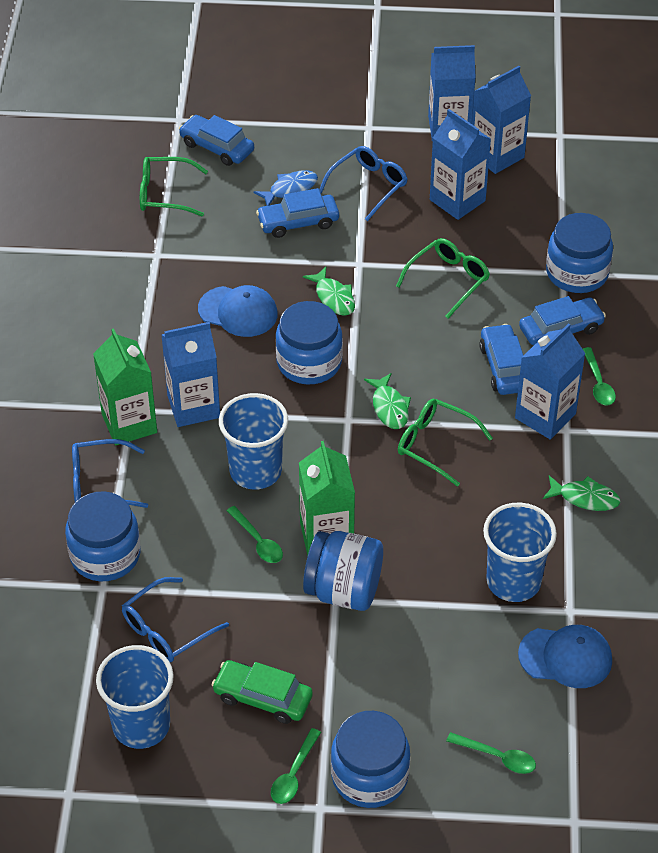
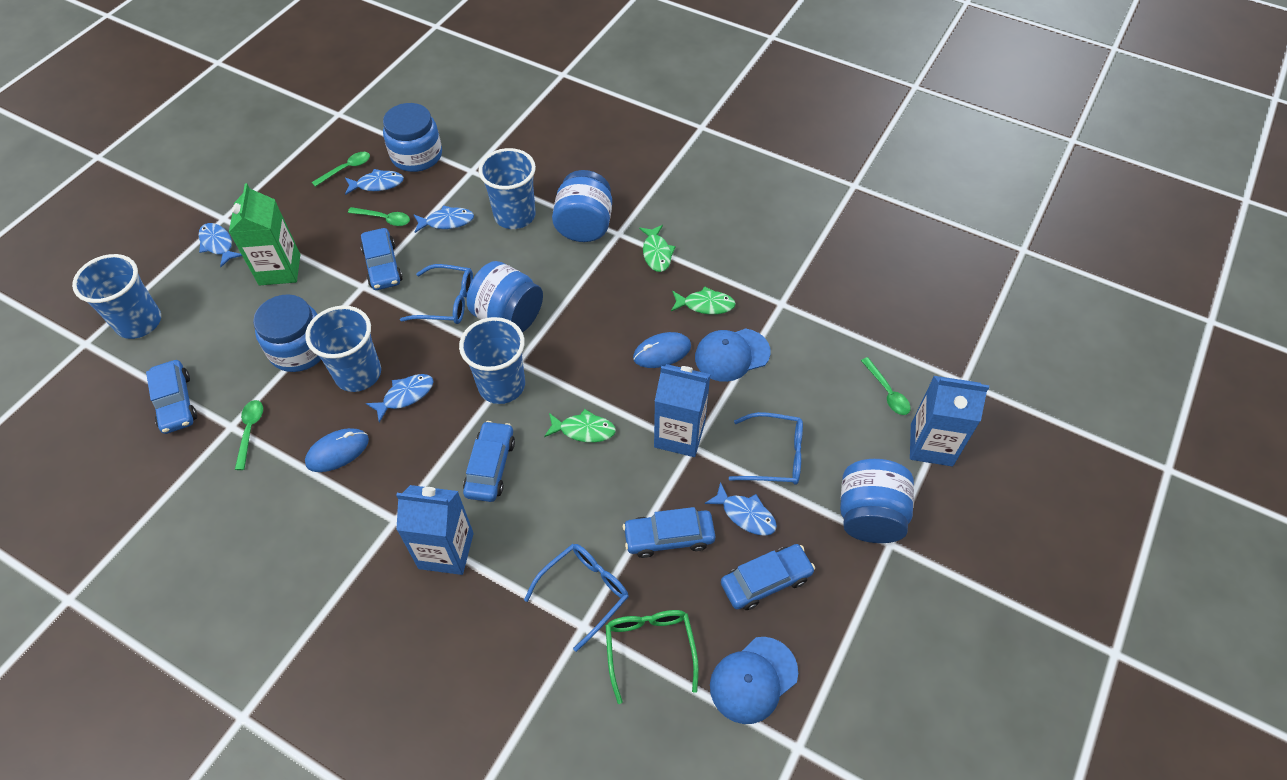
blue car: [179,115,254,166] [256,188,339,238] [479,324,523,395] [519,296,606,345] = 4 -> [146,360,197,434] [360,228,403,290] [463,421,515,502] [623,507,716,558] [721,544,815,610] = 5
blue carton: [161,322,220,427] [428,45,476,142] [430,109,491,220] [472,66,531,174] [515,323,586,440] = 5 -> [396,485,474,575] [654,364,711,457] [910,376,989,466] = 3
blue cup: [96,645,174,749] [219,393,288,490] [483,503,557,602] = 3 -> [72,254,161,339] [305,305,381,392] [459,317,525,404] [478,148,536,229] = 4
blue fish: [254,170,318,206] = 1 -> [198,223,242,267] [345,169,404,195] [366,374,434,423] [414,205,474,233] [704,482,777,536] = 5
blue mouse: none = 0 -> [305,428,369,472] [633,332,691,368] = 2
green car: [212,660,313,724] = 1 -> none = 0
green carton: [93,328,157,445] [299,441,355,556] = 2 -> [229,183,300,286] = 1
green glasses: [140,157,208,216] [396,238,490,319] [398,399,493,487] = 3 -> [606,610,699,704] = 1

